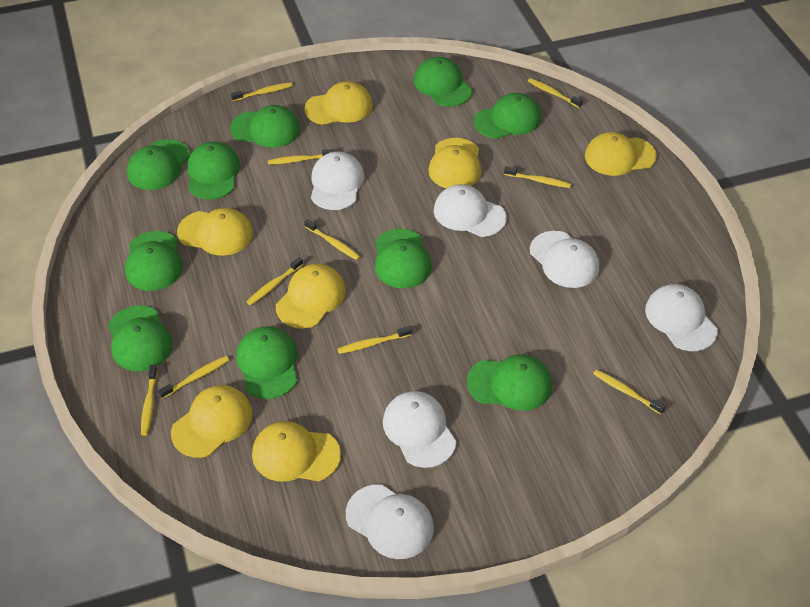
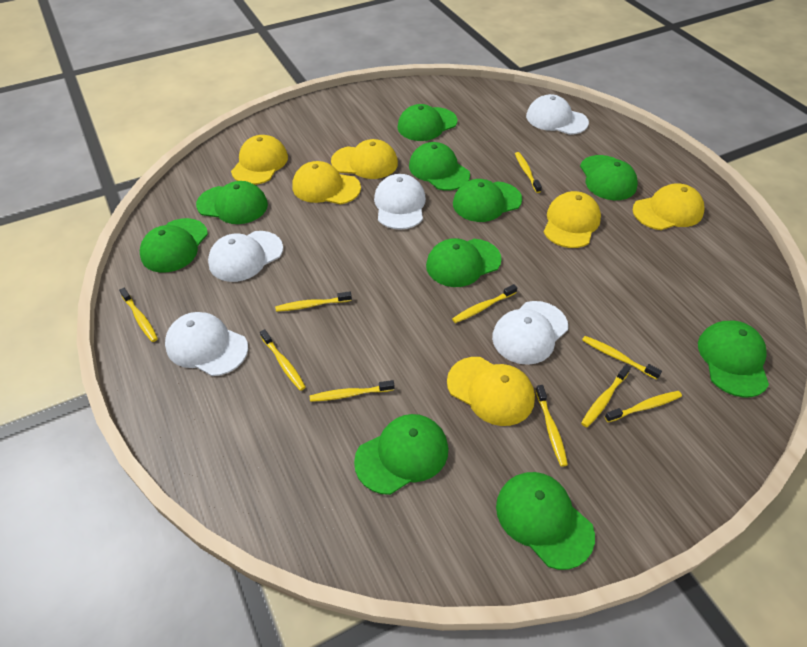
white cap: [311,151,364,210] [346,484,434,559] [383,391,456,468] [434,184,507,237] [530,231,599,288] [645,284,718,351] = 6 -> [165,312,248,376] [208,231,283,282] [374,174,426,230] [492,301,568,365] [526,94,589,135] = 5
yellow cap: [171,385,253,458] [177,208,253,256] [252,421,341,482] [276,264,346,329] [304,81,373,125] [428,138,481,189] [585,132,657,176] = 7 -> [231,135,288,185] [292,161,361,205] [331,139,398,179] [447,357,535,426] [544,191,601,248] [633,183,704,230] = 6

